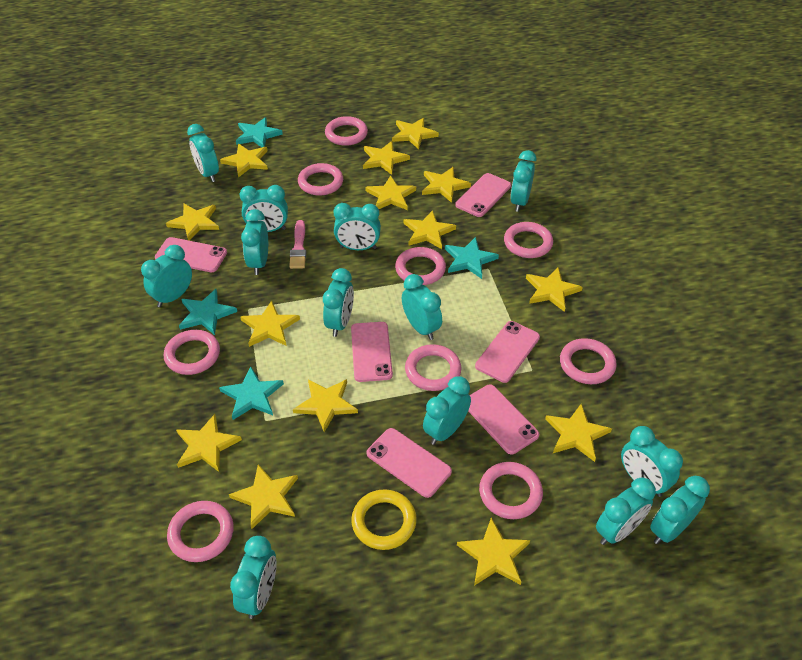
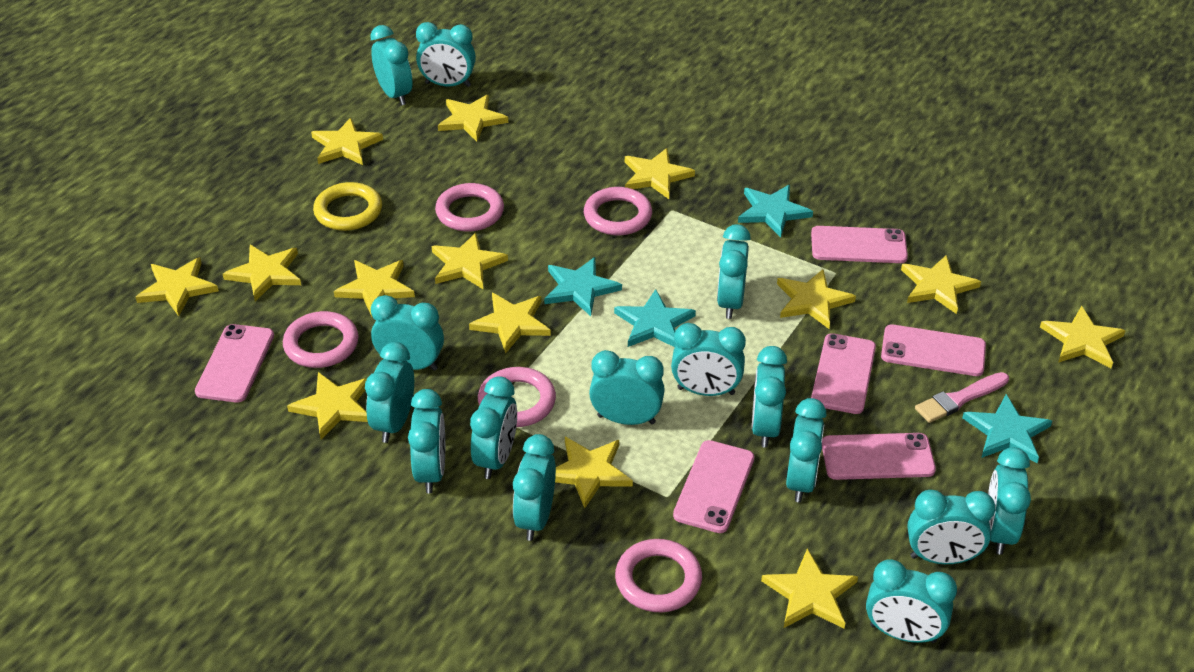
pink ring: [164,330,220,375] [167,501,234,562] [298,163,343,196] [325,116,368,146] [395,247,446,285] [405,344,461,391] [479,462,543,519] [504,222,553,258] [560,338,617,384] = 9 -> [283,311,359,368] [435,183,504,232] [478,367,556,427] [584,187,652,235] [615,539,702,612] = 5
turquoise clock: [141,245,192,307] [187,124,219,182] [230,536,277,619] [240,185,288,232] [241,209,268,275] [323,268,354,337] [333,203,381,250] [402,274,442,340] [423,376,471,445] [510,150,536,212] [596,477,656,545] [621,426,683,497] [650,476,710,544] = 13 -> [365,342,414,443] [370,25,413,106] [371,295,444,371] [408,389,445,493] [416,22,476,87] [470,376,517,479] [513,434,556,541] [589,350,665,425] [671,323,746,396] [717,224,751,319] [752,346,787,448] [786,398,826,502] [866,559,957,643] [908,490,996,564] [988,447,1031,555] = 15

